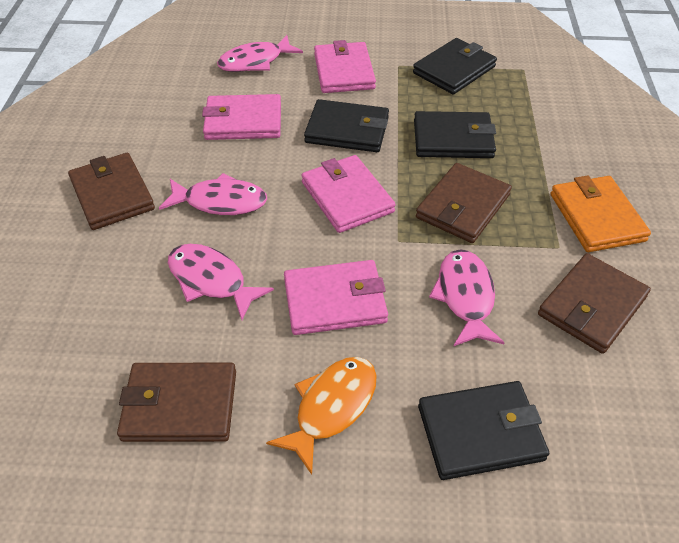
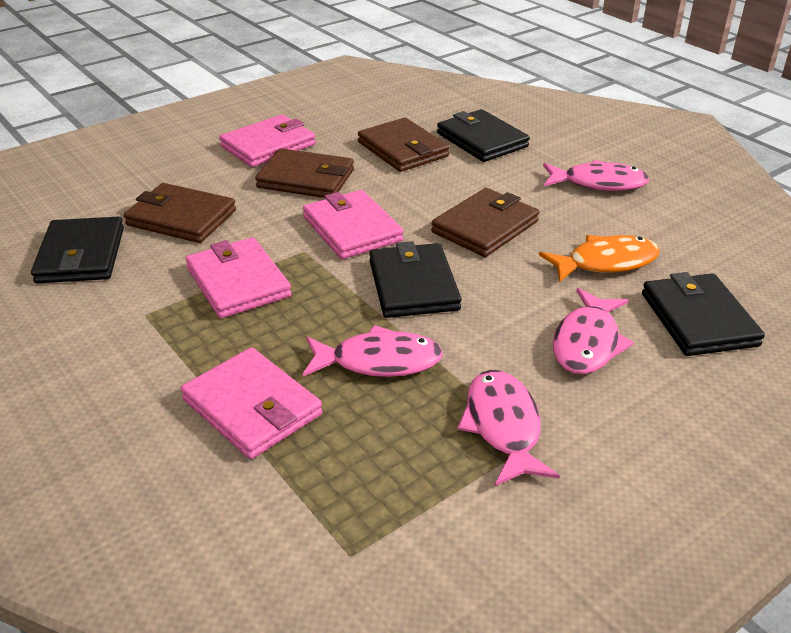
orange wallet: [551,175,651,252] = 1 -> none = 0

